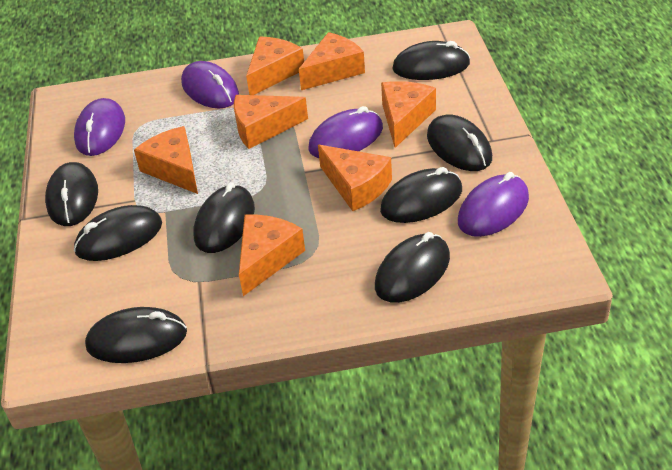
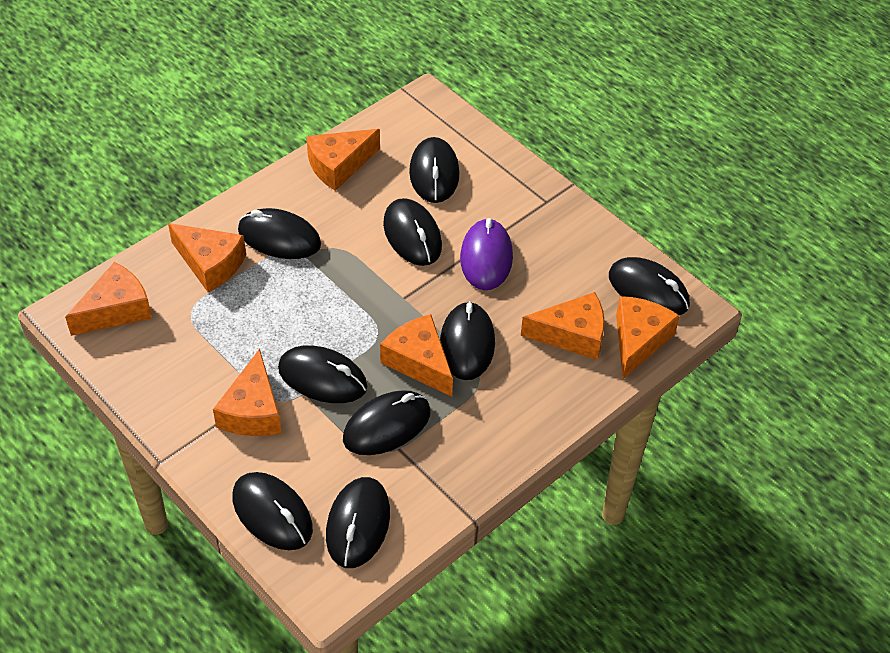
black mouse: [45,162,98,226] [74,205,162,261] [85,307,187,363] [194,182,255,253] [375,232,450,303] [380,167,462,223] [392,41,470,80] [427,114,492,171] = 8 -> [233,472,313,550] [238,208,321,259] [278,345,367,403] [326,477,390,568] [343,390,430,455] [383,198,442,266] [409,137,459,203] [440,301,495,380] [609,257,690,315] = 9
purple mouse: [74,98,125,156] [181,61,239,108] [308,106,383,158] [458,172,529,237] = 4 -> [460,218,513,290] = 1

